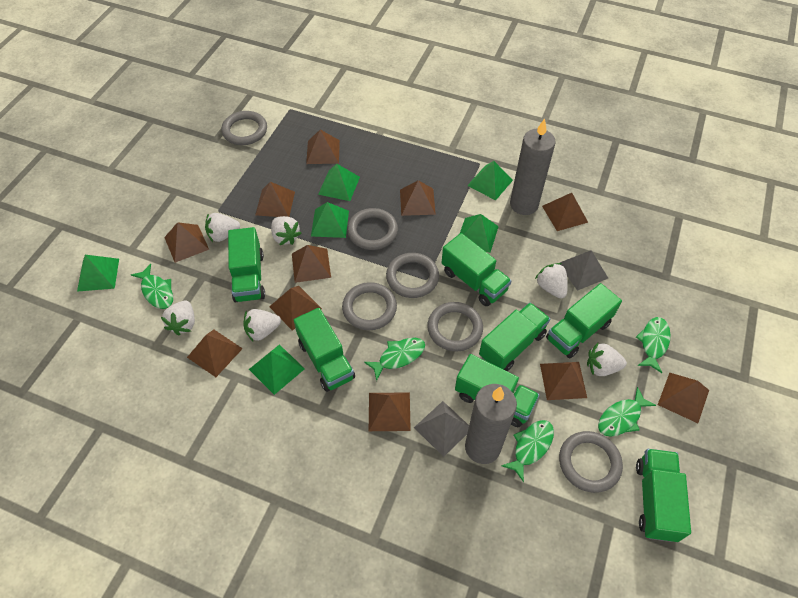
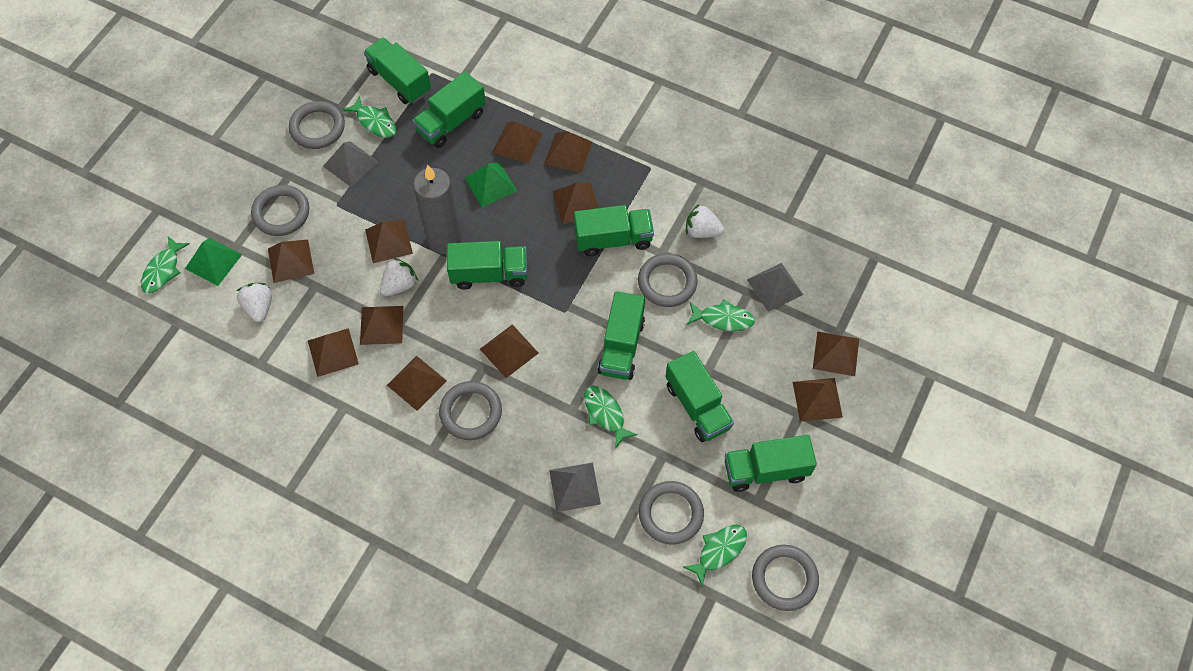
green pyramid: [77,255,119,292] [249,344,305,395] [311,202,349,238] [318,164,360,201] [460,214,499,253] [467,161,513,200] = 6 -> [185,238,242,286] [465,162,517,207] = 2
grey candle: [465,384,517,464] [510,118,556,215] = 2 -> [413,165,462,254] = 1
grey pyramid: [414,401,469,457] [560,250,608,291] = 2 -> [323,141,378,187] [549,463,601,512] [747,263,803,312] = 3
white strawberry: [161,300,195,336] [205,213,240,242] [243,309,281,341] [271,216,301,245] [535,263,568,298] [587,343,627,376] = 6 -> [236,283,272,323] [380,258,418,296] [686,204,724,238] = 3

